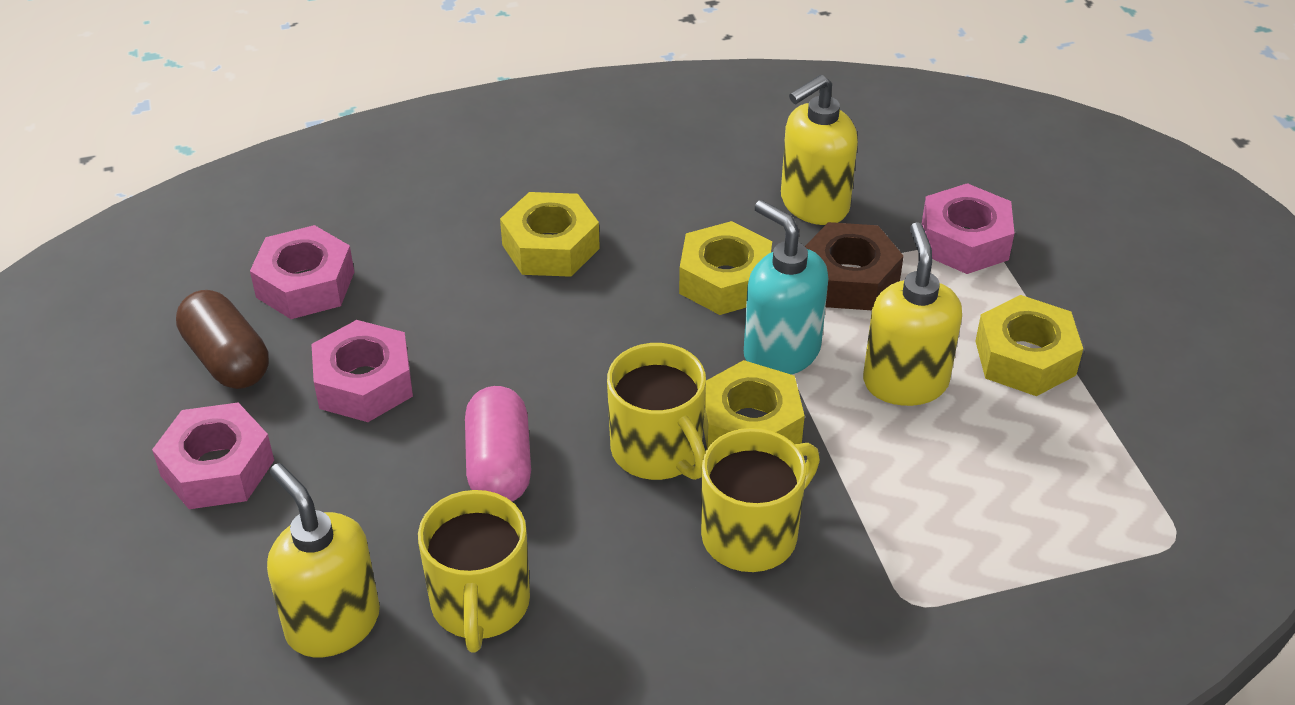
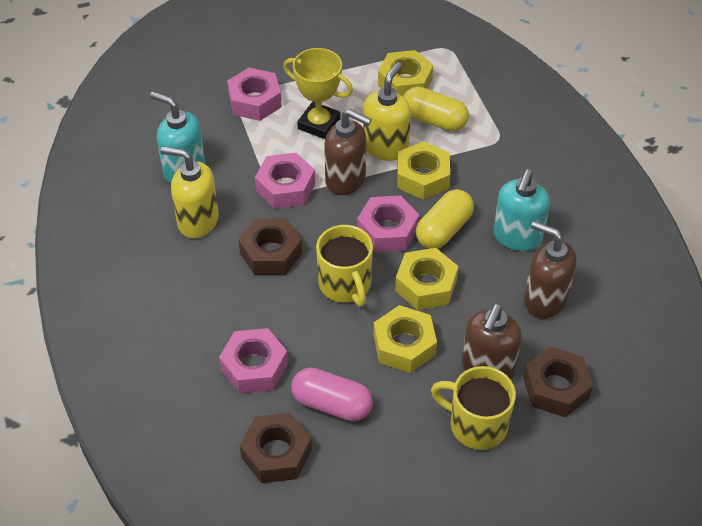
brown capsule: [176,290,269,389] = 1 -> none = 0
brown nut: [805,222,904,310] = 1 -> [238,218,302,275] [240,413,312,483] [523,347,593,417] = 3
brown soap dispenser: none = 0 -> [324,109,372,195] [462,304,522,379] [524,221,577,319] = 3
turquoise soap dispenser: [744,200,828,375] = 1 -> [150,92,205,184] [493,169,550,251] = 2
yellow capsule: none = 0 -> [403,87,469,131] [416,189,474,249] = 2
yellow mug: [418,490,530,652] [607,343,706,480] [701,428,820,572] = 3 -> [316,225,373,306] [431,366,516,450] = 2
yellow soap dispenser: [267,463,380,657] [781,75,858,225] [863,222,962,406] = 3 -> [161,146,219,238] [363,62,411,161] = 2
yellow trophy: none = 0 -> [283,48,353,139] = 1

